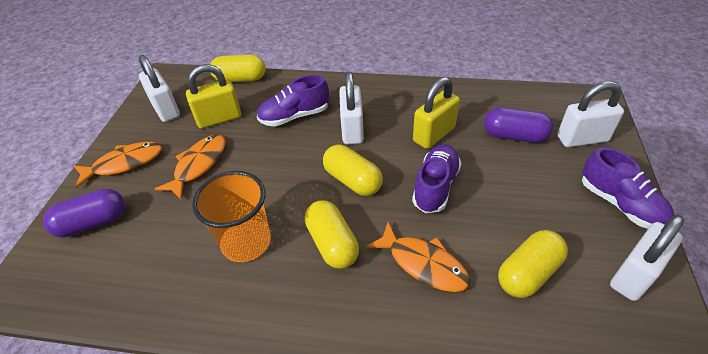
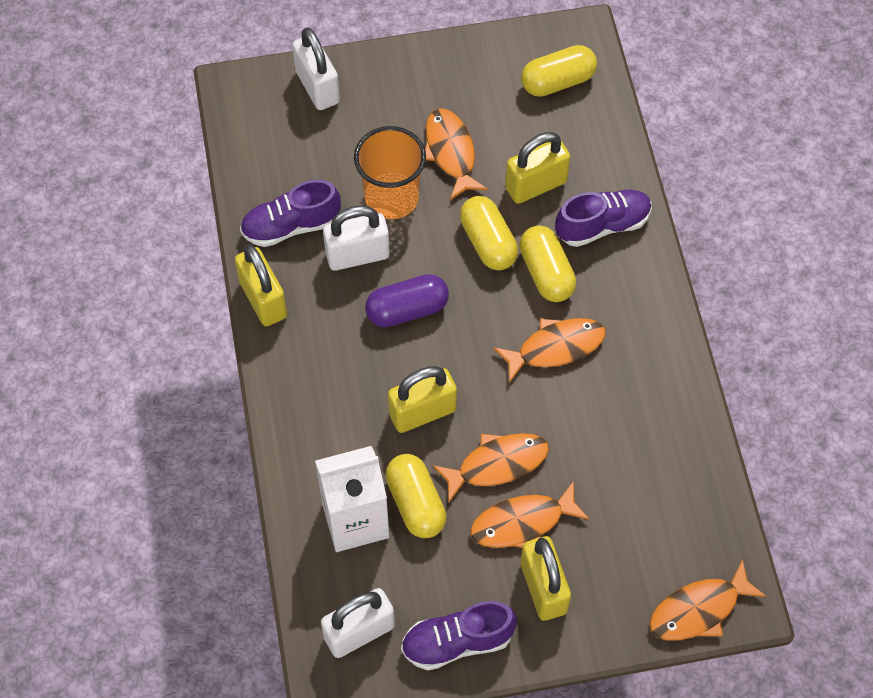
orange fish: [74,142,162,188] [155,135,226,200] [366,222,470,292] = 3 -> [425,109,488,200] [432,433,549,502] [470,481,589,548] [493,318,606,383] [650,559,767,641] = 5
purple capsule: [43,189,125,238] [484,107,553,143] = 2 -> [365,274,449,327] = 1
white carton: none = 0 -> [315,446,389,552] = 1
white padlock: [139,55,180,122] [339,72,364,144] [557,81,624,147] [610,215,684,301] = 4 -> [292,27,340,110] [321,588,395,658] [323,205,390,271] = 3
yellow padlock: [186,64,241,129] [413,77,460,149] = 2 -> [235,244,287,326] [388,366,457,433] [505,132,570,204] [520,536,571,621] = 4

